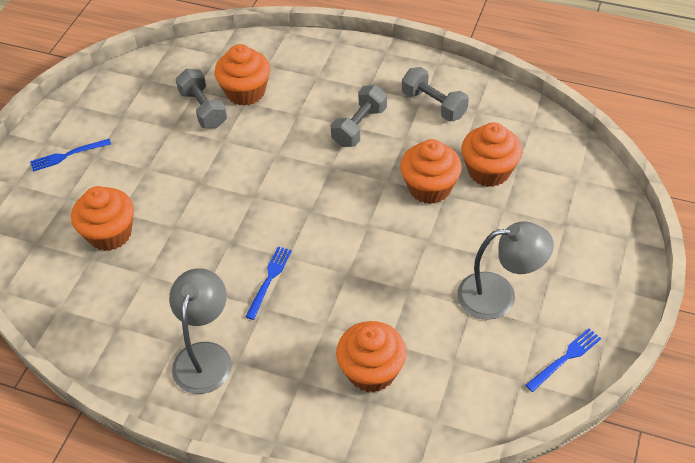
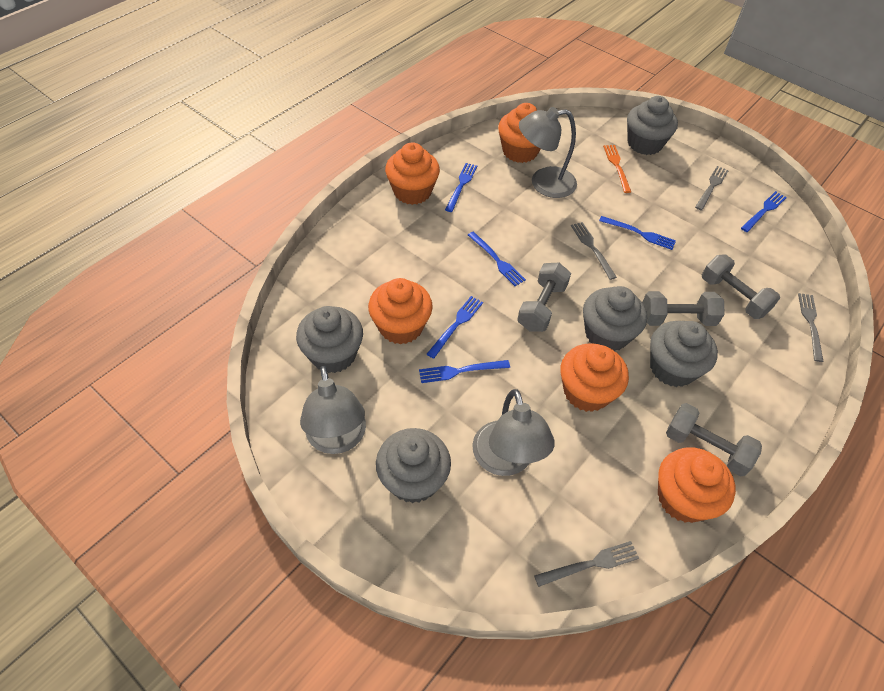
blue fork: [30,139,111,172] [246,246,292,320] [525,328,601,392] = 3 -> [419,360,510,383] [427,296,483,359] [445,163,477,212] [468,232,526,286] [599,216,676,250] [741,191,787,232] = 6
grey cupcake: none = 0 -> [296,306,363,373] [376,428,451,503] [583,286,647,351] [627,96,678,155] [650,321,718,387] = 5
grey dumbbell: [175,69,227,128] [331,85,387,147] [402,67,469,121] = 3 -> [517,263,571,332] [642,291,725,326] [666,403,762,477] [702,255,780,319] = 4
grey fork: none = 0 -> [534,541,639,587] [571,222,617,280] [695,166,729,210] [798,293,824,362] = 4
grey lamp: [169,268,232,394] [457,221,554,320] = 2 -> [300,366,366,454] [472,389,555,476] [519,107,577,198] = 3
orange fork: none = 0 -> [603,145,631,193] = 1

